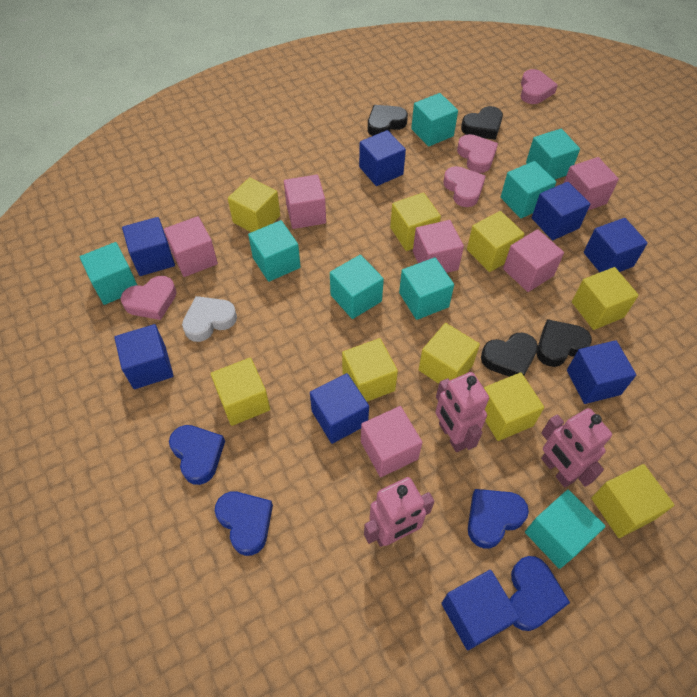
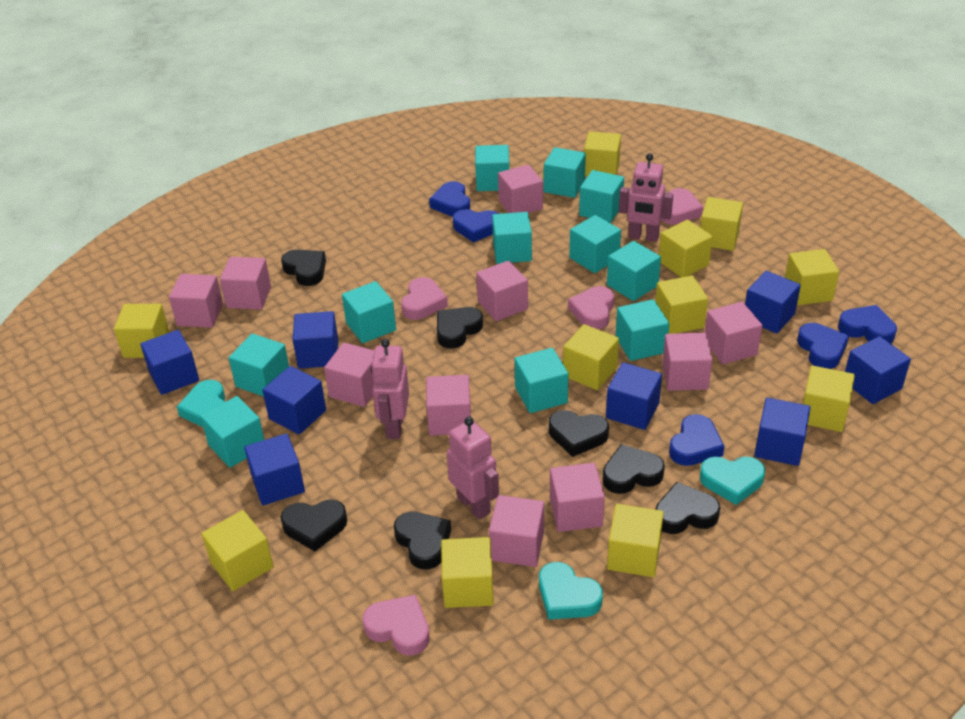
black heart: [368,105,408,136] [461,106,503,140] [481,333,538,377] [537,319,592,367] = 4 -> [280,499,348,551] [281,250,326,286] [394,512,451,569] [437,307,483,349] [549,410,609,457] [603,444,665,494] [655,482,720,534] = 7
blue heart: [169,425,225,485] [215,492,273,556] [468,489,529,548] [509,556,570,631] = 4 -> [429,181,470,217] [453,209,499,243] [669,414,725,466] [797,323,849,369] [838,305,897,344] = 5
pink cube: [164,216,218,277] [284,174,326,229] [361,406,422,477] [413,220,464,273] [503,229,564,292] [564,157,619,210] = 6 -> [169,274,223,328] [220,257,271,309] [324,342,375,407] [426,375,471,436] [476,261,528,321] [489,495,544,567] [498,165,543,213] [550,463,605,532] [662,333,712,391] [705,302,763,364] = 10
turquoise cube: [80,242,137,305] [248,220,301,282] [330,255,384,319] [399,257,454,320] [411,93,458,147] [501,161,556,218] [525,490,605,569] [526,129,580,180] = 8 -> [200,396,264,468] [229,334,289,397] [342,281,396,343] [475,145,509,191] [492,212,532,264] [514,348,568,413] [544,147,586,198] [569,215,621,273] [579,170,624,223] [607,241,661,301] [616,299,669,361] = 11
turquoise heart: none = 0 -> [177,380,225,427] [539,562,603,620] [700,456,765,505] = 3
white heart: [182,296,237,342] = 1 -> none = 0
yellow cube: [211,358,270,426] [228,177,280,232] [342,338,398,402] [390,192,441,251] [418,323,480,384] [467,211,524,272] [484,373,544,441] [572,267,639,330] [591,464,674,538] = 9 -> [114,304,170,358] [202,510,274,591] [441,537,494,608] [563,324,619,390] [584,132,621,177] [607,504,664,577] [655,275,708,334] [659,220,713,277] [700,197,743,251] [785,249,839,305] [803,365,855,432] = 11

